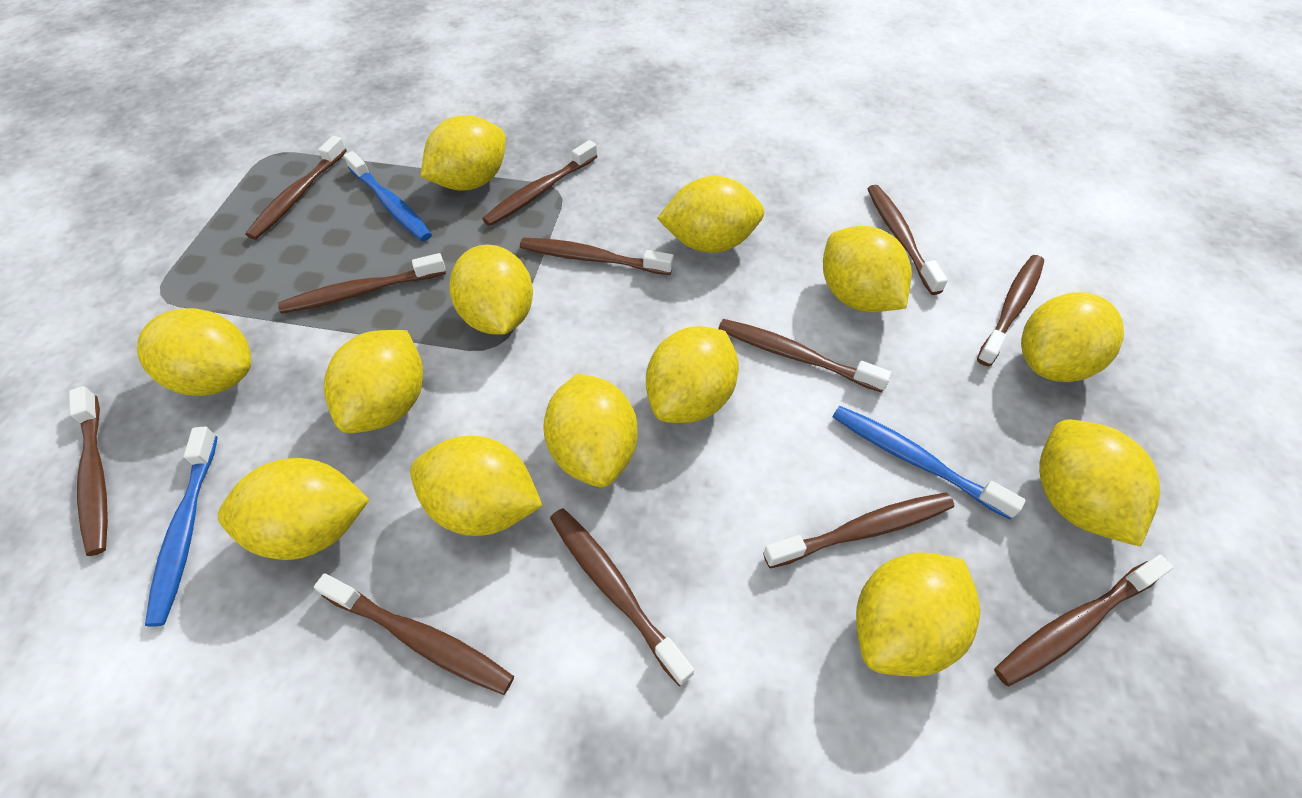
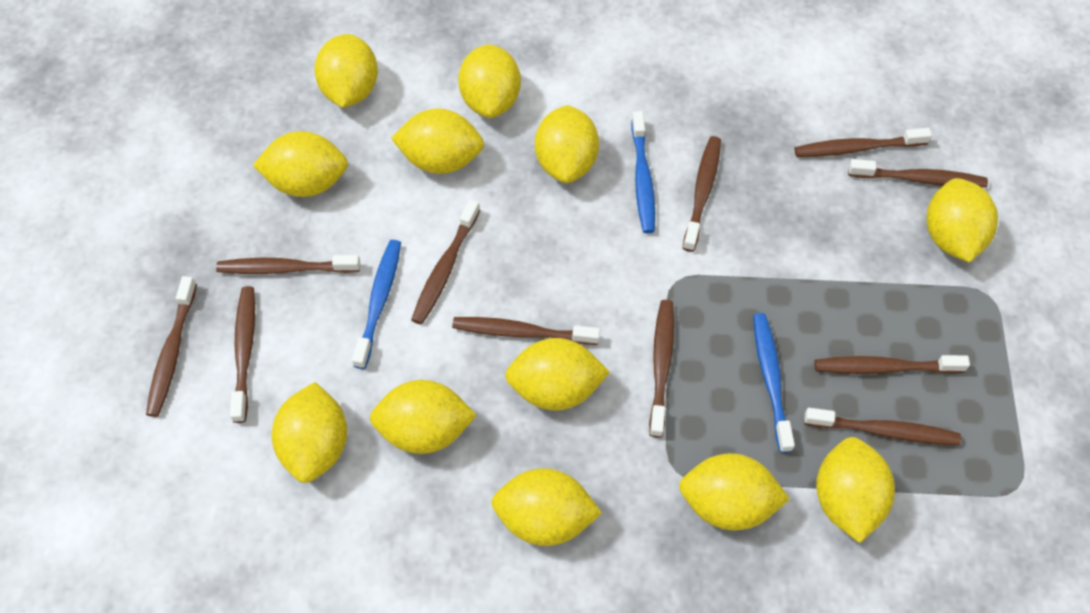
brown toothbrush: [69,386,108,556] [245,136,347,240] [278,253,446,314] [314,573,514,695] [482,140,598,226] [520,238,674,275] [550,508,694,686] [718,319,892,392] [763,493,954,569] [867,185,948,295] [977,255,1044,366] [994,554,1174,686] = 12 -> [146,276,197,417] [216,255,360,274] [230,286,255,423] [411,199,480,325] [452,317,600,345] [649,300,674,437] [683,136,721,252] [794,128,932,157] [804,408,961,445] [814,355,970,374] [848,159,988,188] = 11
yellow lemon: [137,308,251,396] [218,458,369,560] [324,330,423,433] [410,436,542,536] [420,115,506,191] [449,245,533,335] [543,374,638,487] [646,326,739,423] [657,176,764,253] [823,226,912,312] [856,552,980,676] [1021,292,1124,382] [1039,420,1160,547] = 13 -> [253,131,348,197] [271,382,347,483] [314,34,378,108] [370,380,477,454] [391,109,484,174] [458,44,521,118] [491,468,602,546] [505,338,610,410] [535,105,599,183] [679,453,790,530] [816,437,895,543] [927,178,998,263] = 12

